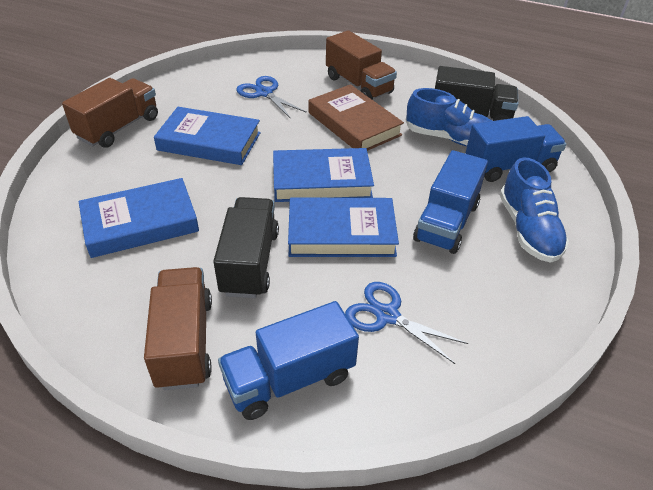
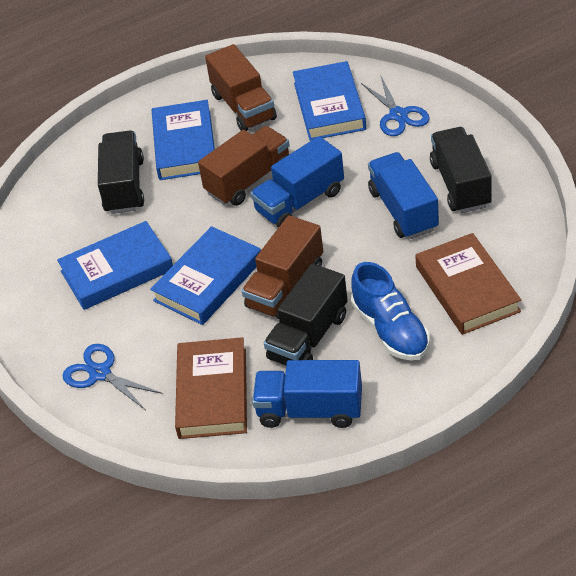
black truck: [213,197,279,298] [435,66,518,121] = 2 -> [98,131,144,214] [264,264,348,365] [430,127,492,213] = 3
blue shoe: [406,88,492,146] [500,158,569,263] = 2 -> [351,262,430,361] = 1
brown book: [309,84,404,151] = 1 -> [175,337,247,439] [415,233,521,335] = 2

